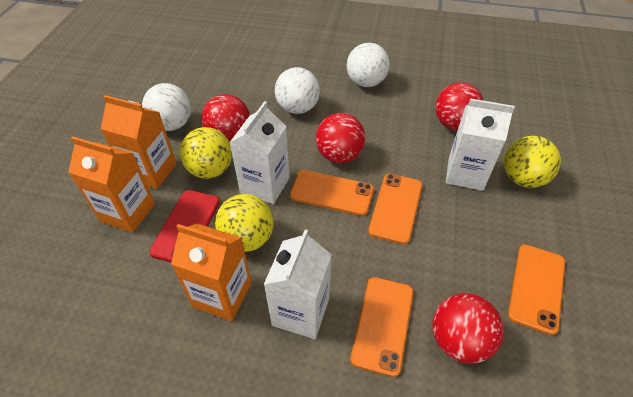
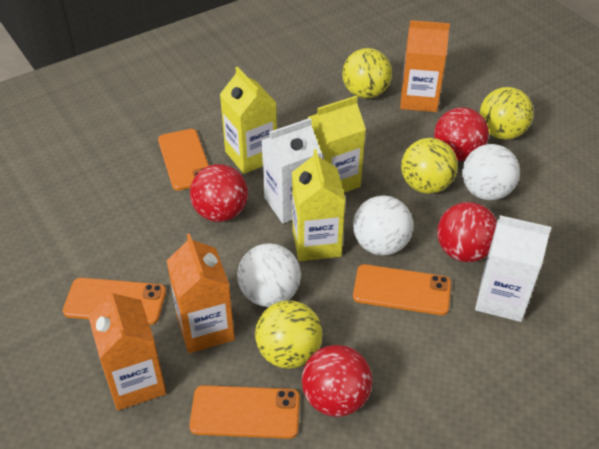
red phone: [149,190,220,262] = 1 -> none = 0
white carton: [229,101,290,204] [264,229,332,339] [446,98,515,191] = 3 -> [262,118,321,223] [475,215,551,322] = 2
yellow ball: [180,127,232,179] [215,194,274,252] [504,136,561,188] = 3 -> [255,300,323,369] [342,48,392,98] [401,138,458,194] [480,87,533,140] = 4
yellow carton: none = 0 -> [220,67,277,174] [292,149,346,261] [308,96,366,193] = 3

